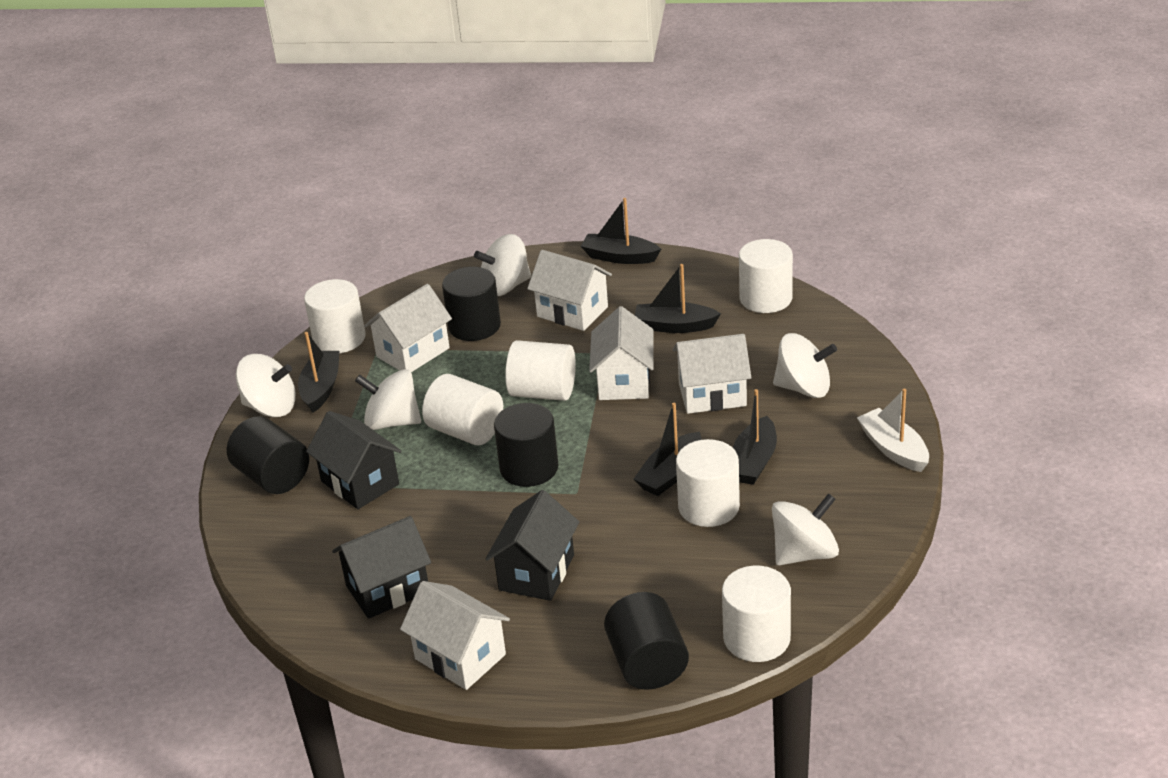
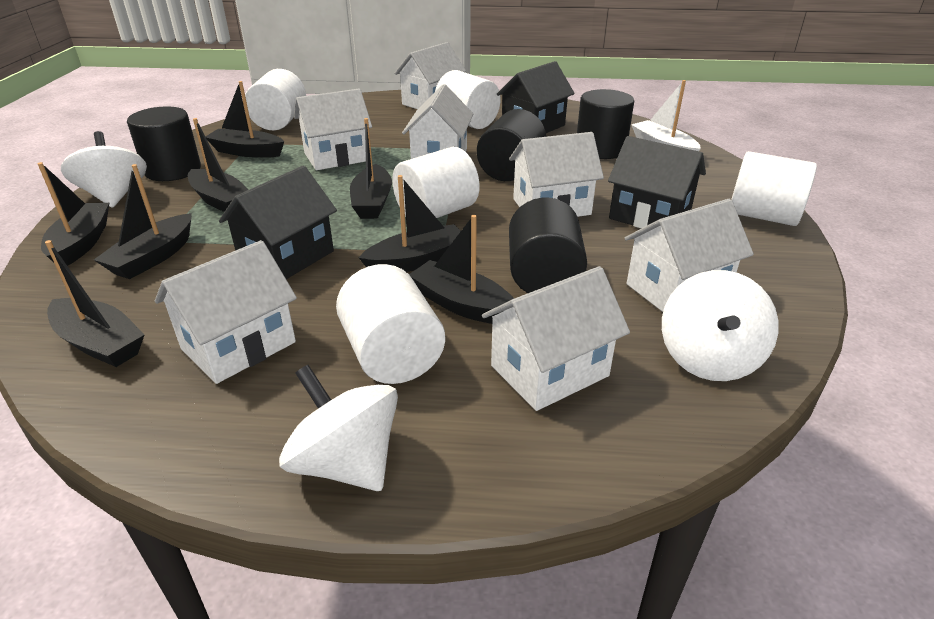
black boat: [298,332,339,413] [581,198,661,264] [634,403,702,496] [635,264,721,333] [733,389,777,485] = 5 -> [37,162,109,266] [45,240,145,367] [94,164,192,279] [188,118,248,212] [205,81,284,158] [350,118,392,219] [359,175,461,272] [409,215,514,324] = 8
white cylinder: [304,279,365,353] [422,374,503,445] [505,340,576,401] [676,439,740,527] [722,566,791,662] [739,239,793,313] = 6 -> [245,69,306,130] [336,264,445,384] [392,147,480,218] [435,70,501,129] [731,151,817,226] = 5
white house: [364,284,452,372] [400,581,510,690] [527,250,612,331] [589,306,654,400] [673,334,751,414] = 5 -> [155,240,297,384] [294,88,372,170] [394,42,466,109] [402,84,473,159] [482,266,630,411] [509,132,604,217] [625,199,754,312] = 7
white spinning top: [236,354,296,417] [355,369,421,430] [474,234,531,296] [772,493,839,565] [773,333,837,398] = 5 -> [61,131,147,208] [279,365,398,491] [662,270,778,381] = 3

